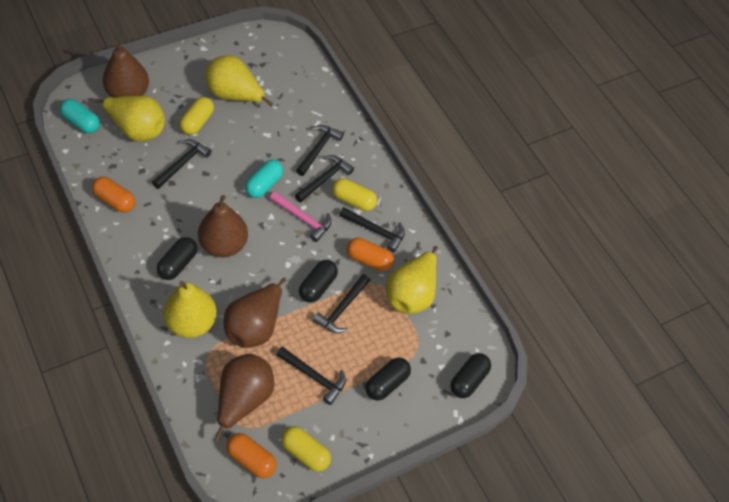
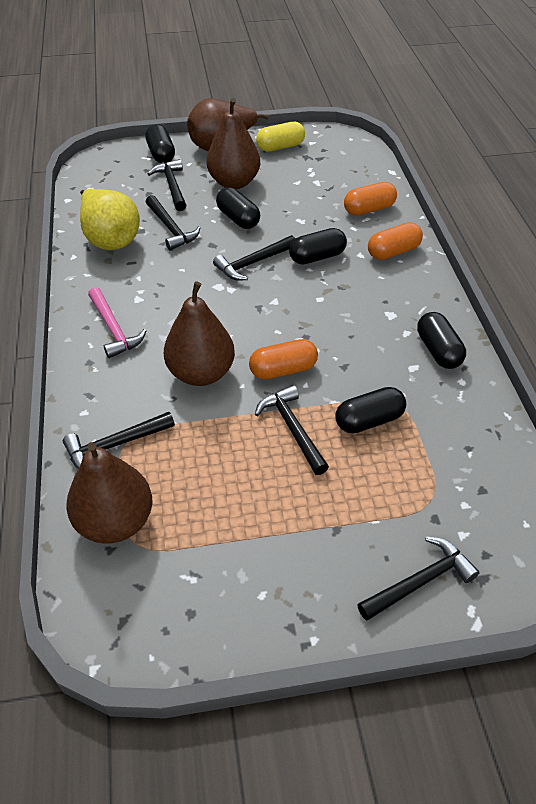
black capsule: [157,237,197,280] [299,260,338,303] [366,358,411,400] [450,353,491,398] = 4 -> [145,124,175,163] [216,187,260,229] [289,228,347,265] [336,387,406,433] [417,312,466,369] = 5
turquoise capsule: [60,99,100,133] [245,160,283,198] = 2 -> none = 0
yellow capsule: [180,97,214,135] [281,426,331,472] [332,178,377,211] = 3 -> [256,122,305,152] = 1
yellow pear: [94,96,165,142] [163,281,217,338] [205,55,273,107] [386,246,438,314] = 4 -> [80,189,140,250] = 1

